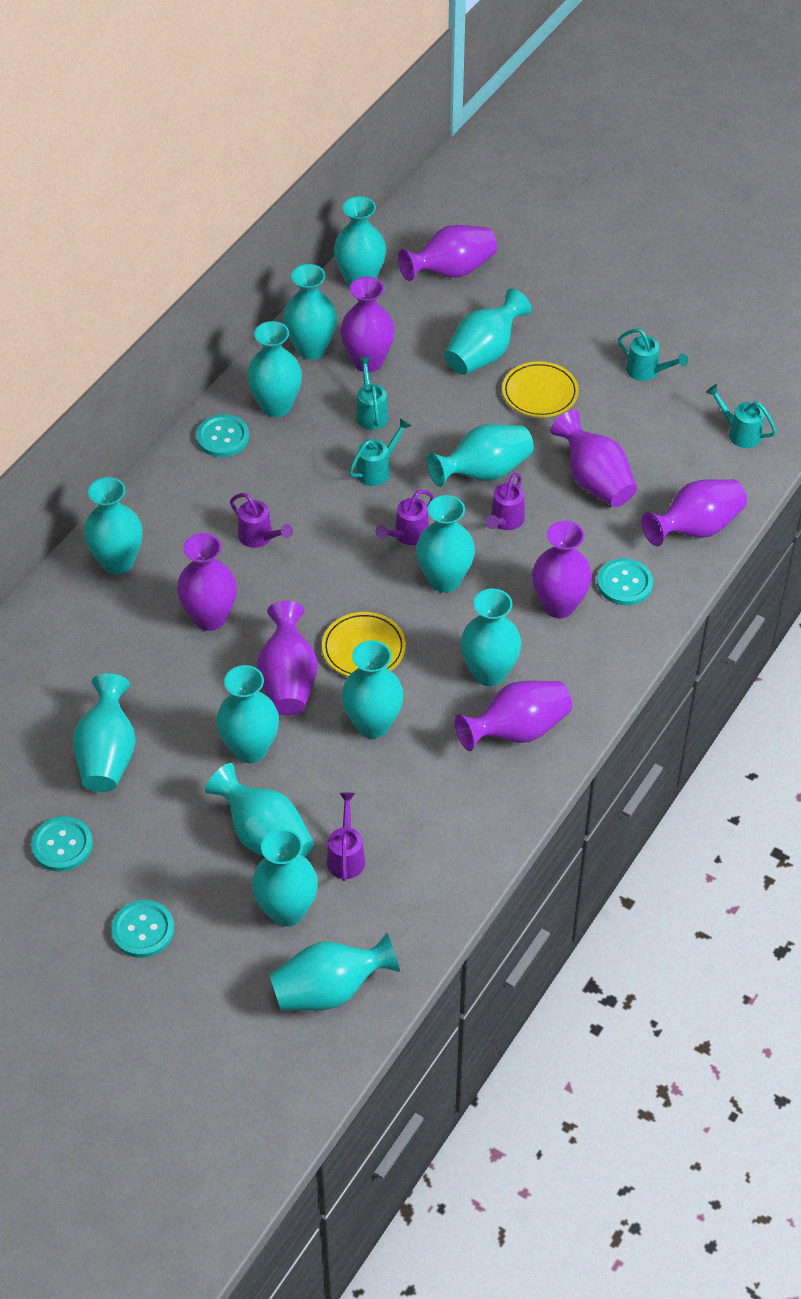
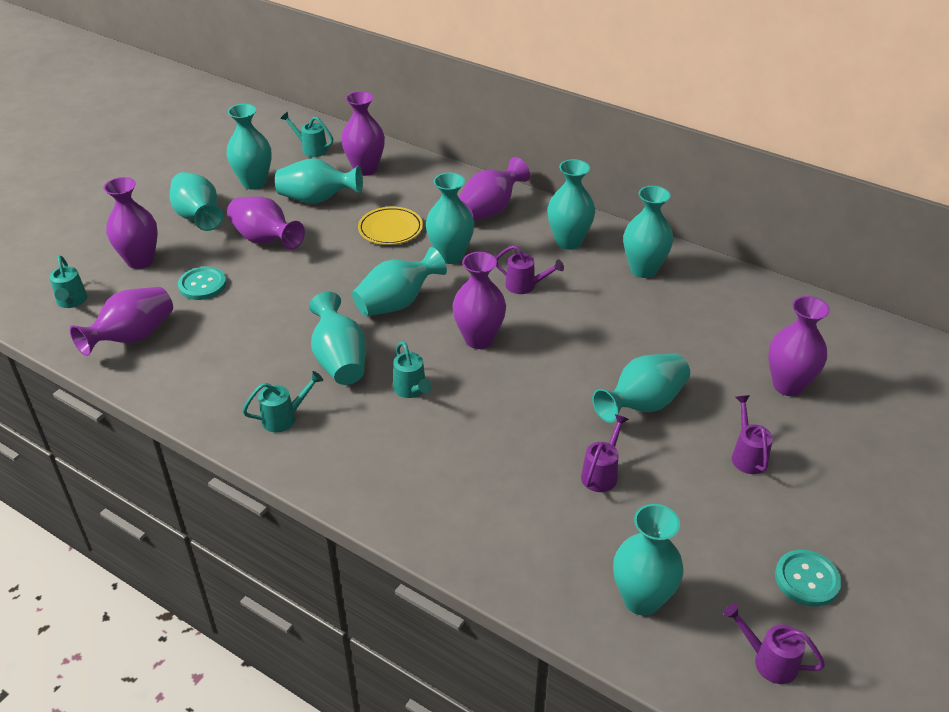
purple vase: [177,533,237,631] [257,601,318,715] [340,277,395,372] [398,225,497,281] [455,681,572,751] [532,521,592,618] [551,410,637,507] [641,479,747,546] = 8 -> [70,287,173,356] [104,177,158,269] [227,196,305,250] [341,91,385,176] [452,252,506,349] [459,157,530,221] [768,296,830,396] = 7
turquoise button: [31,816,93,871] [111,900,174,958] [196,414,249,457] [597,558,653,605] = 4 -> [178,267,227,300] [775,550,842,607] = 2
turquoise vase: [73,673,136,792] [84,477,143,575] [205,763,314,858] [216,665,279,763] [247,321,302,417] [252,829,318,927] [269,933,400,1010] [283,264,337,360] [334,196,386,288] [341,640,404,738] [416,495,475,593] [427,424,534,487] [444,288,532,375] [460,589,522,686] = 14 -> [170,172,223,231] [227,104,272,189] [275,158,363,204] [309,292,366,385] [352,247,447,316] [426,173,474,264] [547,159,595,250] [592,354,690,423] [613,504,684,616] [624,186,673,278] = 10
yellow plate: [322,612,406,677] [502,361,579,417] = 2 -> [358,207,423,245] = 1

